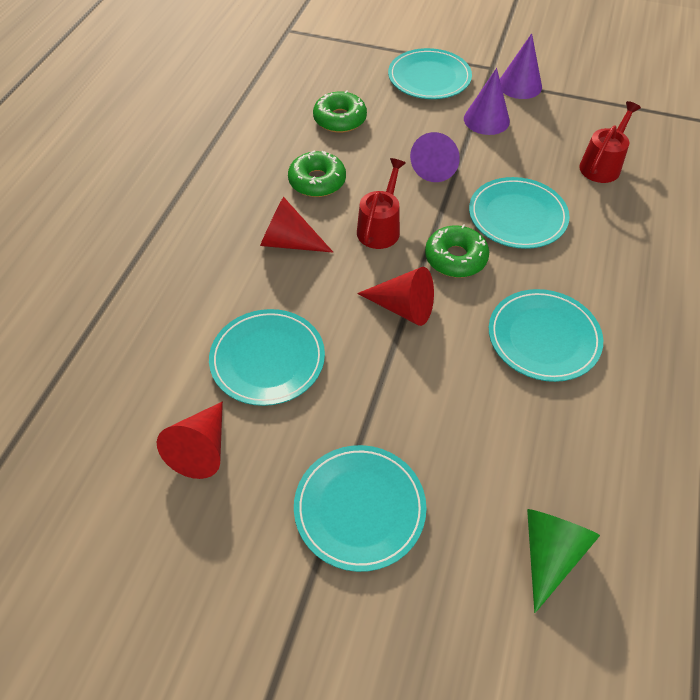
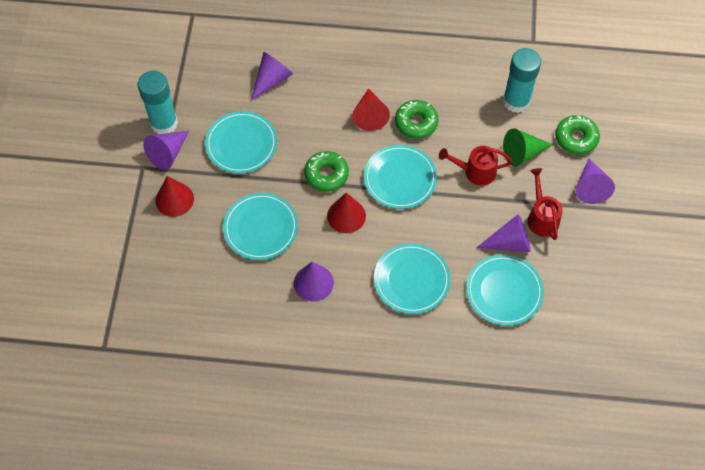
purple cone: [410,132,460,182] [464,68,510,135] [500,33,542,99] = 3 -> [143,131,189,170] [251,52,293,101] [294,262,334,301] [476,214,531,252] [575,159,615,204] = 5
turquoise glue stick: none = 0 -> [138,71,178,134] [503,48,541,113] = 2

